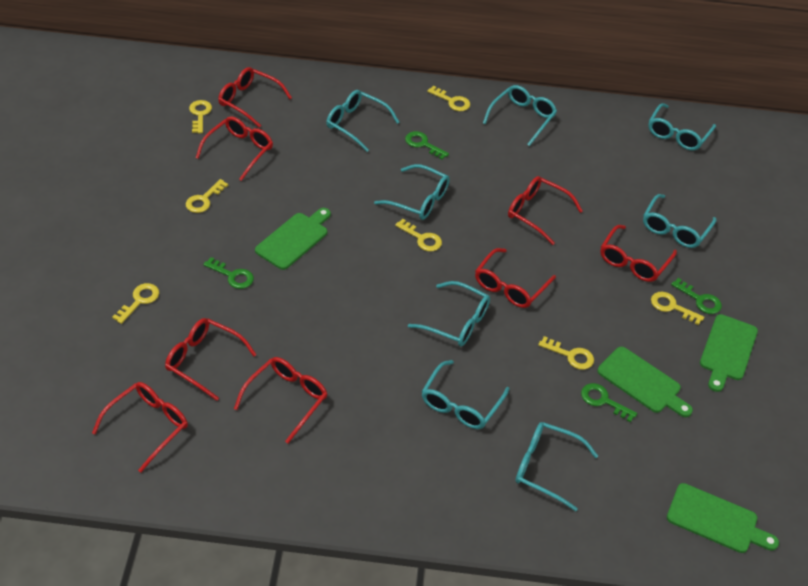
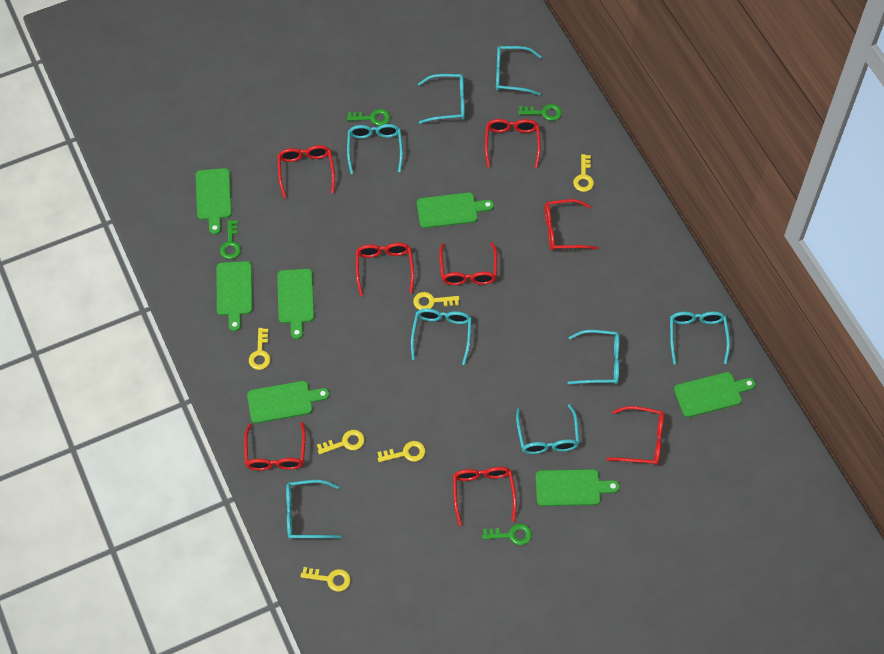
green cutting board: [255,208,331,270] [597,347,693,417] [667,483,779,553] [700,314,758,392] = 4 -> [196,168,232,235] [217,261,253,332] [247,381,329,423] [277,269,314,339] [417,192,494,228] [535,469,620,506] [674,372,756,417] = 7
yellow key: [112,283,159,324] [186,179,228,213] [189,100,212,133] [395,219,442,251] [427,86,470,111] [538,336,594,370] [651,292,704,325] = 7 -> [249,328,271,370] [300,567,351,592] [317,430,365,455] [377,441,425,462] [413,292,459,310] [573,154,594,192] = 6

